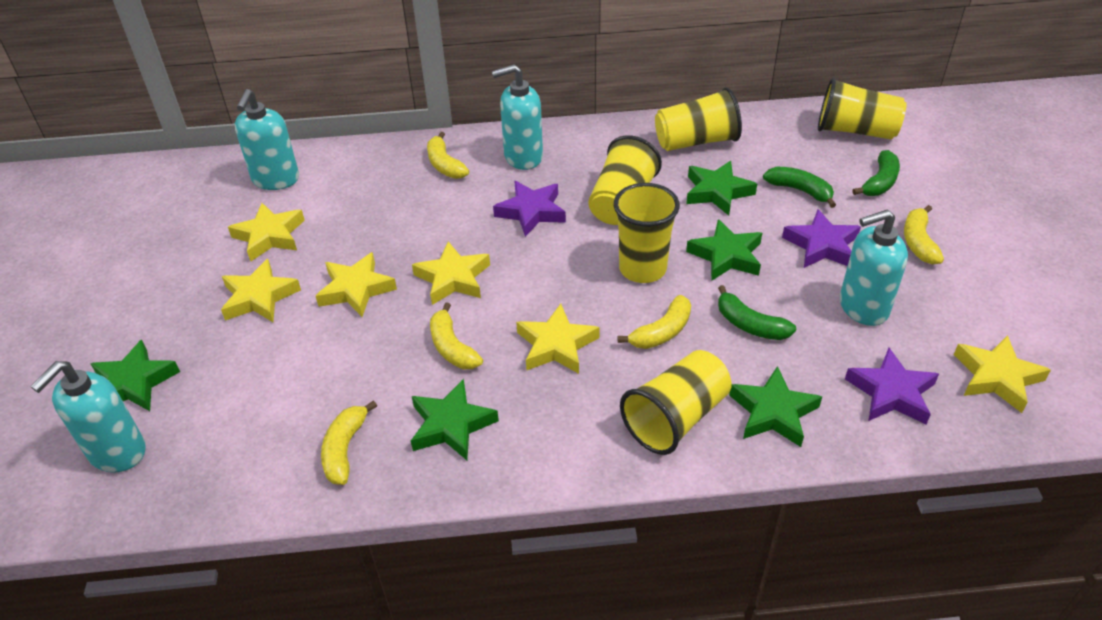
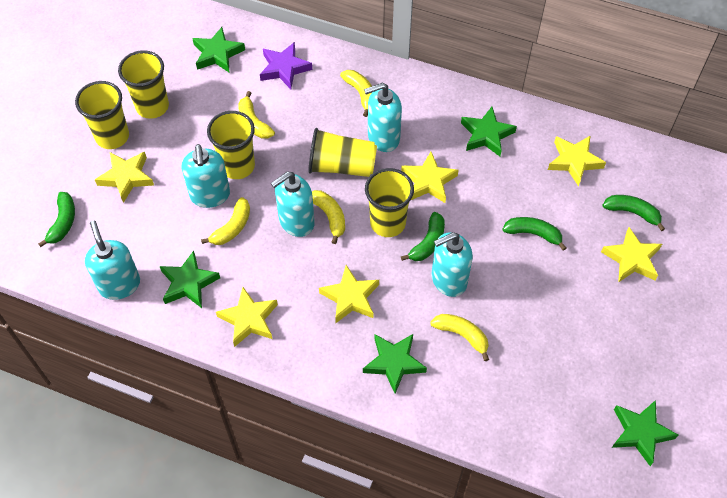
green banana: [718,285,796,340] [763,167,836,208] [852,150,900,196] = 3 -> [38,192,75,247] [401,212,445,261] [502,217,566,251] [603,195,665,231] = 4
purple star: [493,181,566,237] [782,209,861,268] [845,348,939,425] = 3 -> [260,42,312,89] = 1
turquoise soap dispenser: [30,361,146,473] [235,89,299,190] [492,64,543,170] [840,209,908,326] = 4 -> [85,220,140,300] [181,144,230,208] [271,171,315,237] [364,83,402,152] [432,232,473,297] = 5

